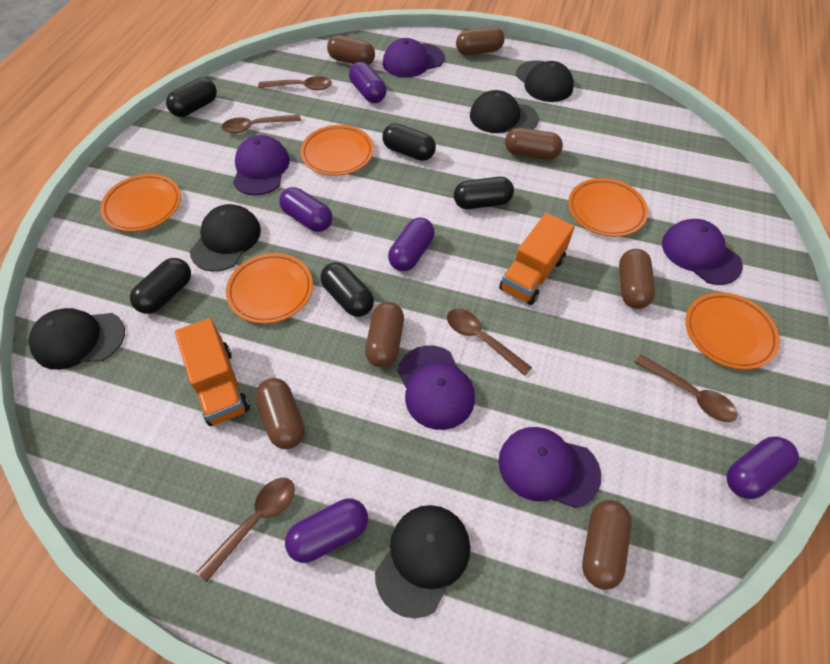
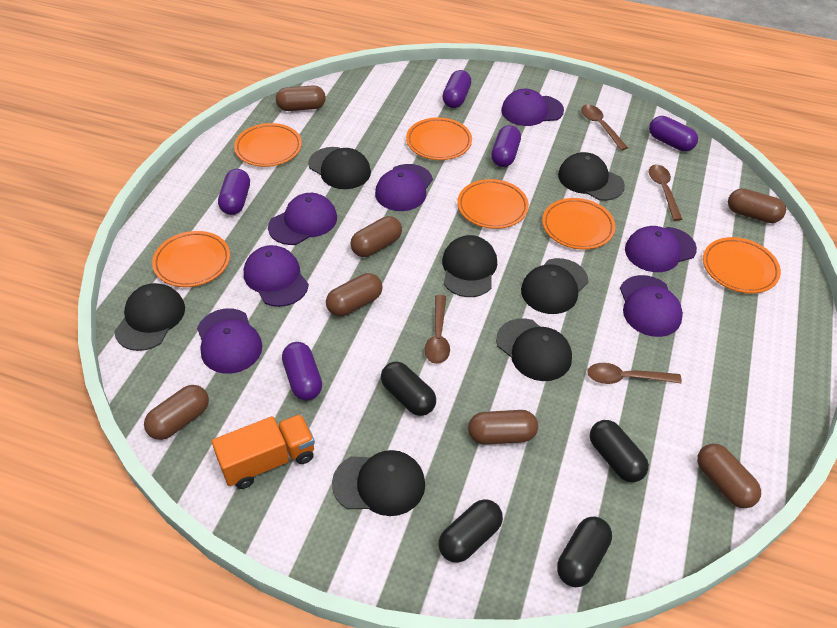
black cap: [29,308,125,370] [190,204,261,272] [375,505,470,618] [470,90,539,133] [516,60,574,102] = 5 -> [114,283,185,351] [308,147,371,189] [332,450,425,516] [442,235,497,297] [496,318,572,381] [521,258,588,314] [558,152,625,201] = 7
black capsule: [130,258,191,314] [166,77,217,117] [320,262,374,317] [382,123,436,161] [454,177,514,209] = 5 -> [381,362,436,416] [439,499,503,563] [557,517,612,587] [590,420,649,482] = 4
brown spoon: [196,478,295,582] [221,115,301,133] [258,76,332,90] [447,309,532,376] [634,354,738,422] = 5 -> [425,295,450,364] [581,105,628,151] [587,363,682,384] [649,165,682,221] = 4
orange plate: [100,174,181,232] [226,253,313,324] [301,125,374,176] [568,178,648,237] [685,292,780,370] = 5 -> [152,231,230,287] [234,123,302,167] [406,117,472,160] [457,179,529,229] [542,198,615,250] [703,237,781,293] = 6
orange truck: [175,318,250,426] [499,213,575,305] = 2 -> [212,414,315,489] = 1
purple cap: [233,135,290,195] [383,38,445,78] [398,345,475,430] [498,427,601,508] [662,219,743,285] = 5 -> [197,308,262,374] [244,245,309,307] [268,193,337,245] [375,164,433,211] [501,89,564,126] [620,275,683,337] [625,226,697,272] = 7

